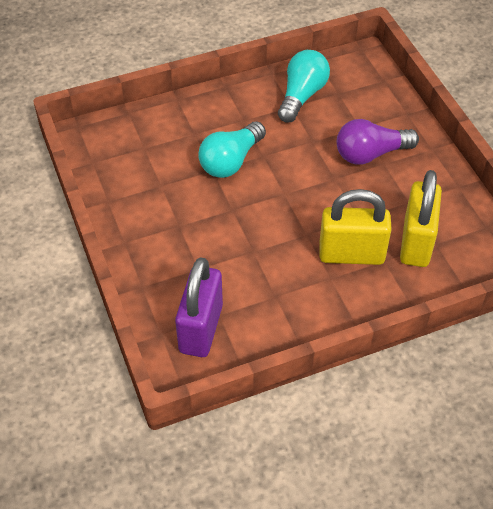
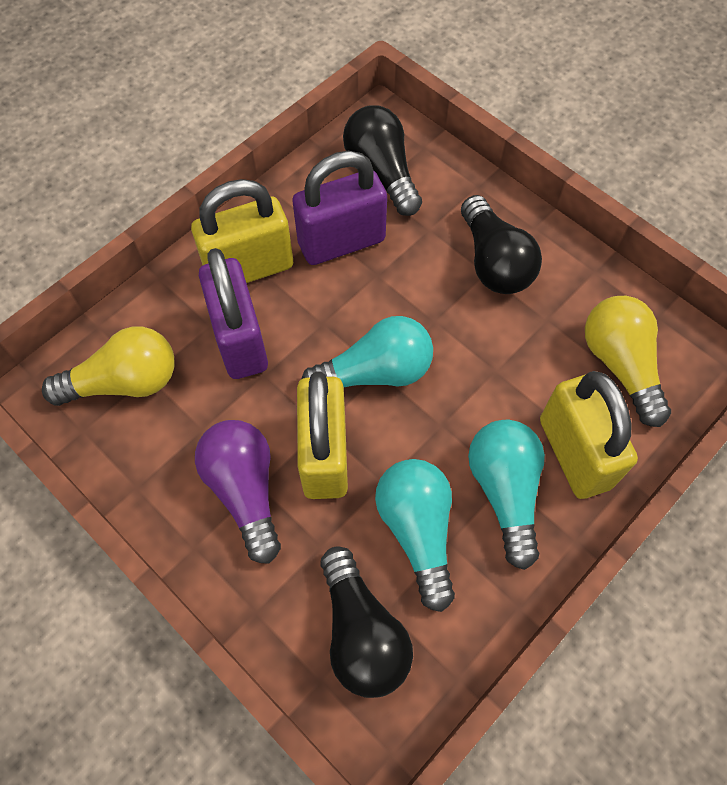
black light bulb: none = 0 -> [320,546,413,698] [343,105,422,216] [461,195,542,294] = 3
purple padlock: [175,257,223,357] = 1 -> [199,248,268,379] [292,151,387,265] = 2
turquoise light bulb: [198,121,266,178] [278,50,330,122] = 2 -> [301,316,433,387] [375,459,455,612] [468,420,545,570] = 3
yellow light bulb: none = 0 -> [42,326,175,406] [585,296,671,427] = 2
yellow padlock: [319,189,392,265] [400,170,442,267] = 2 -> [191,179,293,283] [297,371,348,499] [540,371,638,499] = 3

